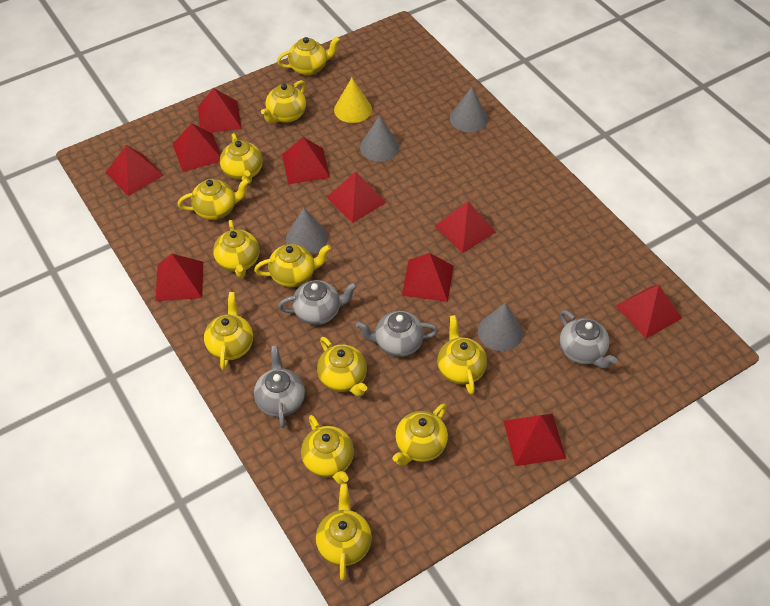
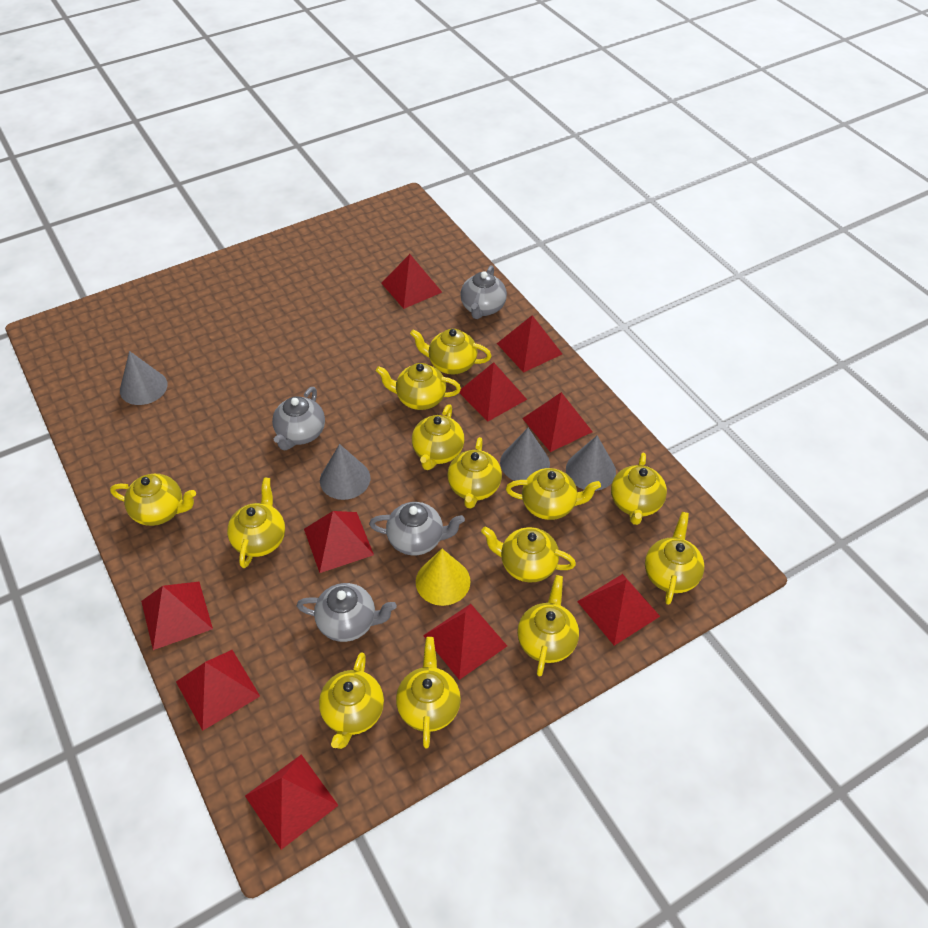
yellow teapot: [178,178,250,220] [204,292,253,370] [213,220,259,278] [220,133,263,184] [254,244,331,287] [261,80,306,123] [277,36,340,76] [301,415,354,485] [316,483,372,581] [317,337,367,396] [392,403,448,466] [437,315,487,395] = 12 -> [110,474,196,526] [227,477,285,568] [319,652,384,749] [376,363,461,410] [396,637,461,748] [410,329,492,375] [412,404,464,470] [447,437,502,509] [481,527,576,582] [506,468,601,520] [517,575,579,677] [611,453,667,525] [645,512,704,605] = 13

